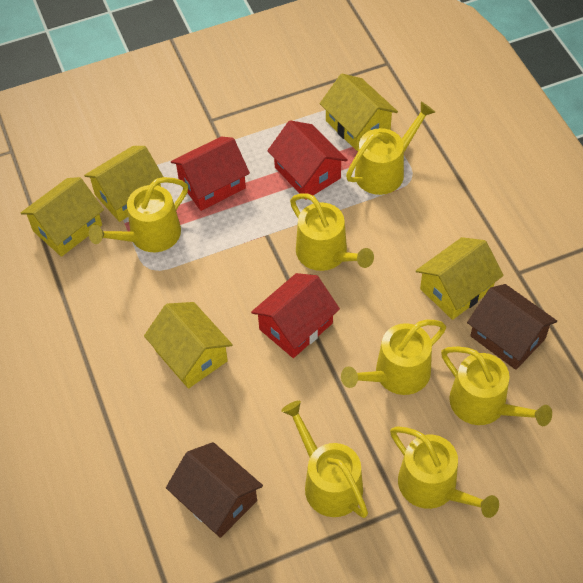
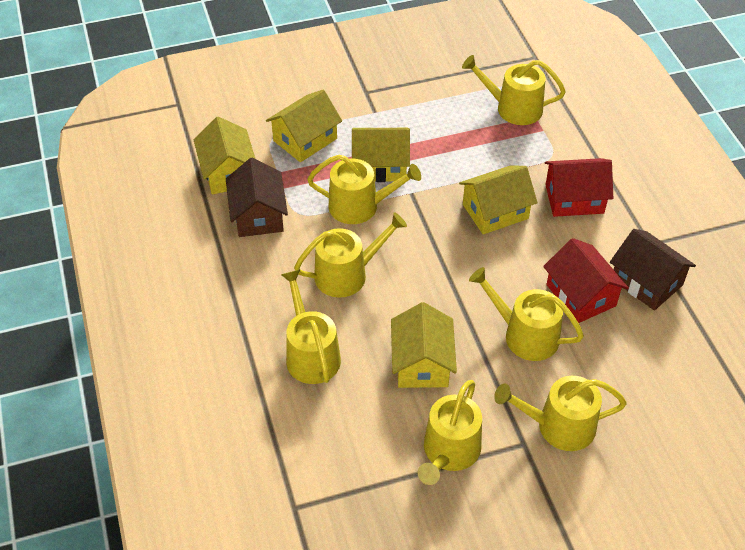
red house: [171,137,250,211] [251,273,340,358] [267,120,348,200] = 3 -> [543,238,629,323] [545,158,613,217] = 2

